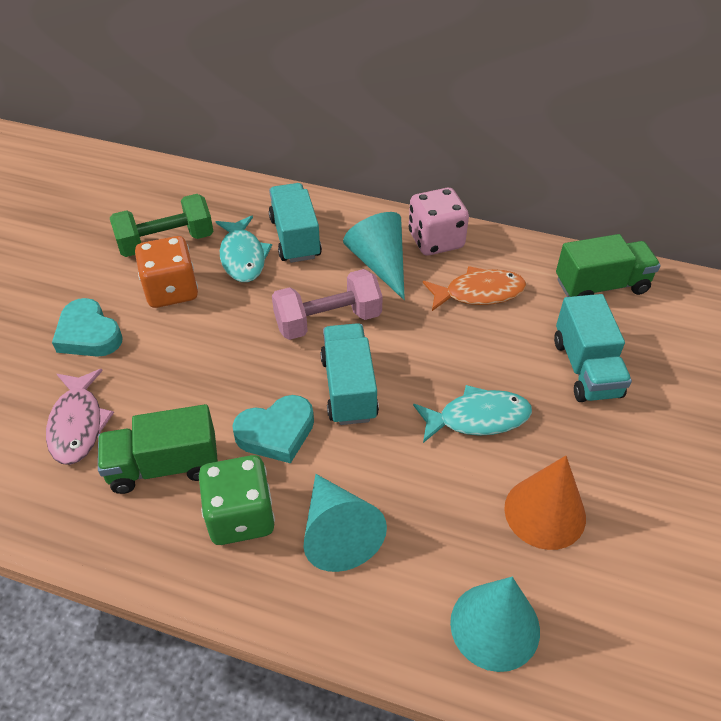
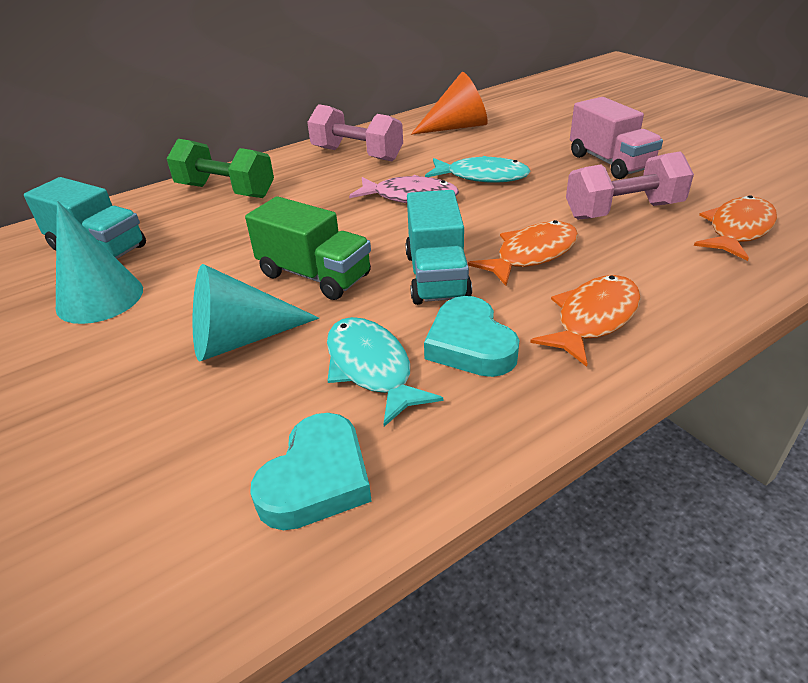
green dice: [199,455,275,545] = 1 -> none = 0
green truck: [98,404,218,494] [556,234,661,297] = 2 -> [245,196,371,300] = 1
orange dice: [135,236,198,308] = 1 -> none = 0
orange fish: [423,266,526,311] = 1 -> [468,220,578,286] [530,275,641,367] [694,195,777,261] = 3
pink dice: [409,188,469,255] = 1 -> none = 0
pink dumbbell: [272,269,383,340] = 1 -> [307,104,403,161] [566,151,694,220] = 2
pink truck: none = 0 -> [570,97,663,179] = 1
turquoise cone: [304,474,387,572] [343,212,405,300] [450,577,540,672] = 3 -> [56,201,143,324] [192,264,319,361] = 2
turquoise truck: [269,183,322,263] [320,323,379,425] [554,294,632,402] = 3 -> [24,177,146,259] [405,190,472,305] = 2

